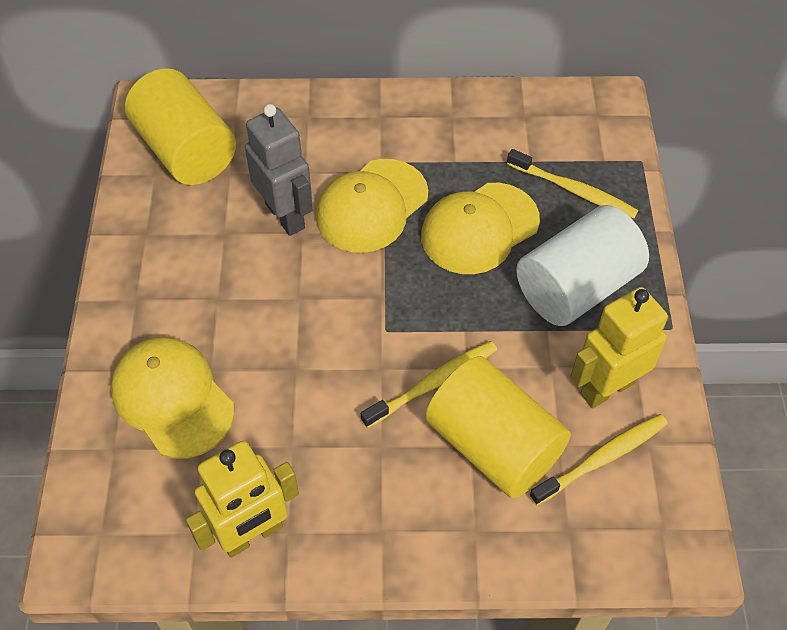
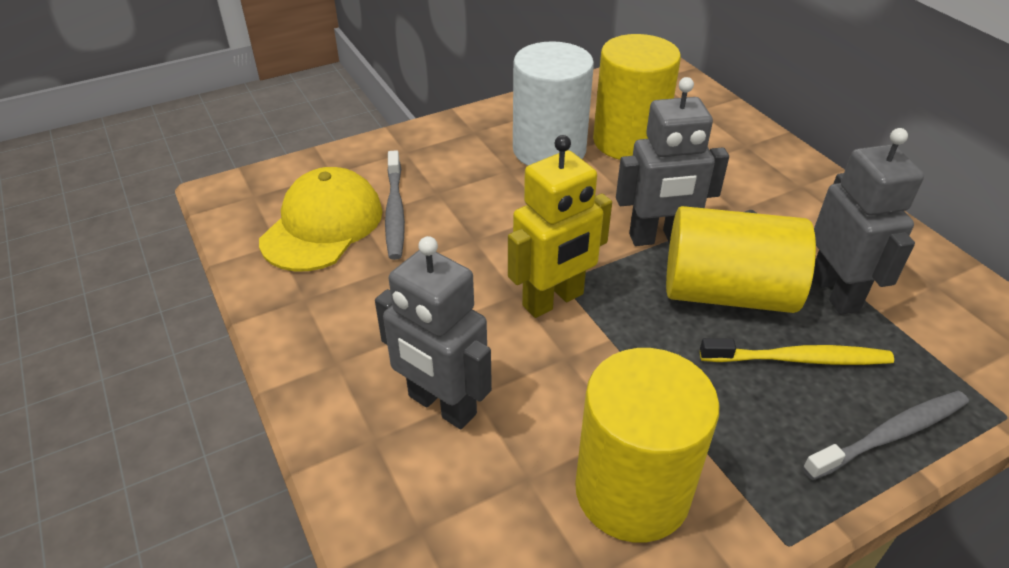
grey robot: [245,104,312,236] = 1 -> [375,236,492,429] [616,77,729,246] [813,128,924,315] = 3
grey toothbrush: none = 0 -> [385,150,405,260] [803,391,969,480] = 2
yellow cap: [110,337,234,459] [316,159,428,253] [421,183,540,274] = 3 -> [259,167,383,271] = 1
yellow cylinder: [125,68,236,185] [425,356,571,499] = 2 -> [575,348,720,543] [593,34,681,160] [666,206,816,313] = 3
yellow robot: [186,441,299,558] [570,287,669,408] = 2 -> [508,135,612,318] = 1
yellow toothbrush: [361,341,497,428] [507,149,638,219] [529,414,668,505] = 3 -> [700,338,894,365] = 1

